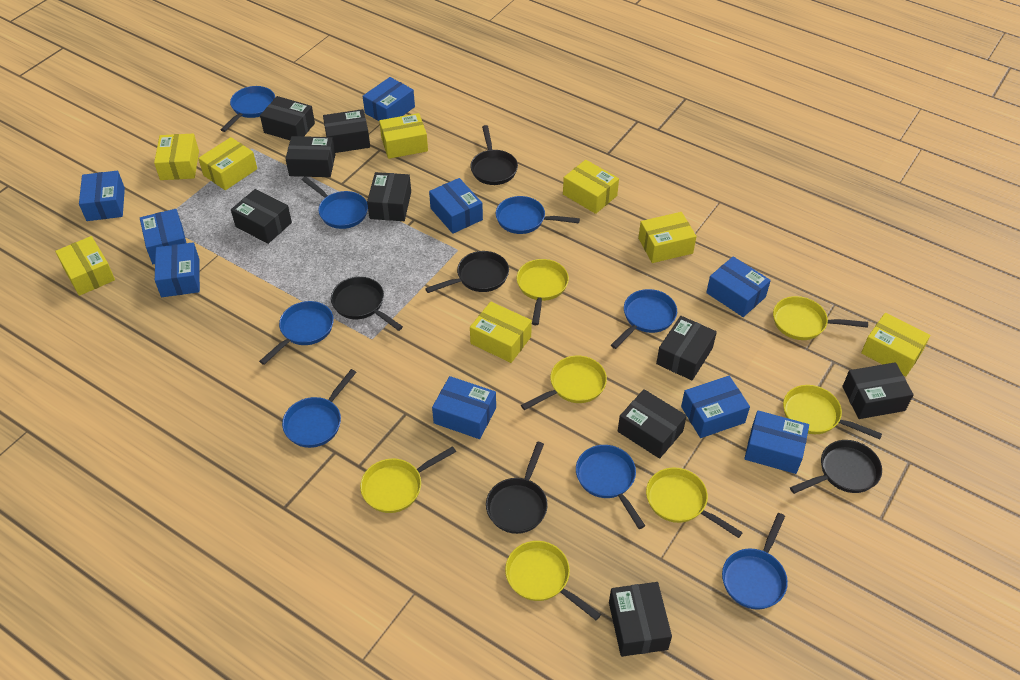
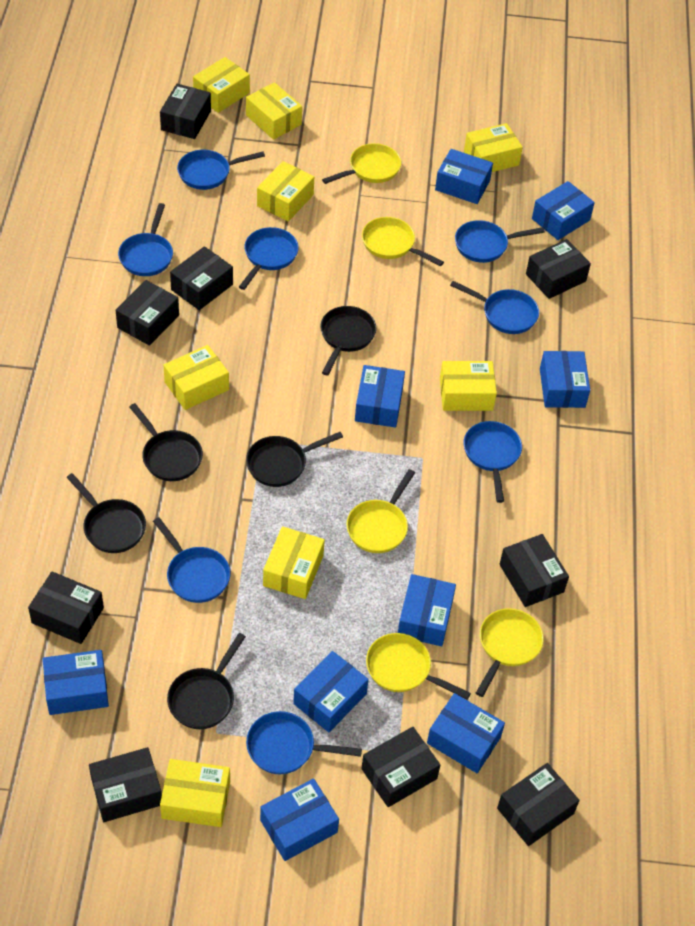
yellow pan: [360,446,456,513] [505,541,601,620] [517,259,569,325] [521,356,607,410] [646,467,743,538] [773,296,868,340] [783,385,882,439] = 7 -> [322,143,401,184] [346,469,415,553] [362,217,444,266] [366,633,471,699] [476,608,544,697] = 5

